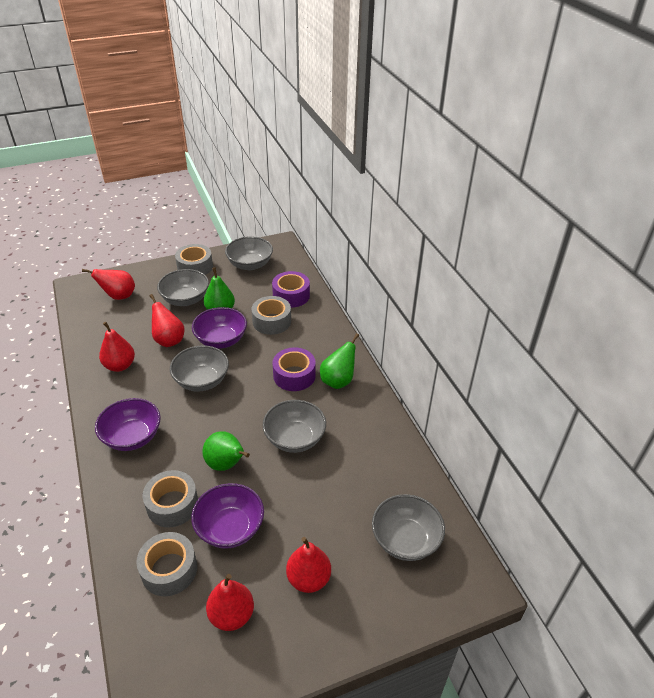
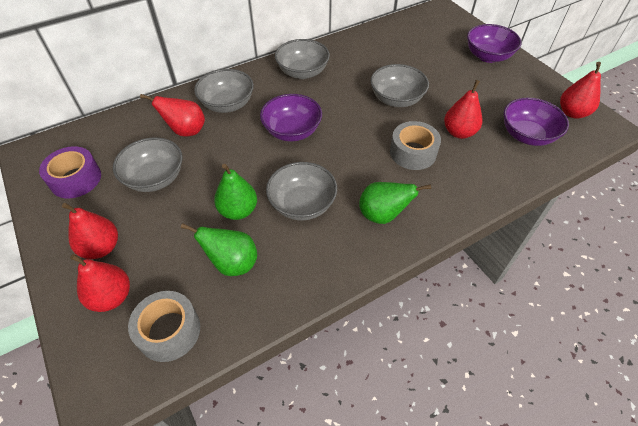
grey tape: [136,532,197,596] [142,470,198,527] [175,244,213,275] [251,296,291,335] = 4 -> [128,291,200,362] [390,121,441,170] = 2
purple tape: [272,271,310,308] [272,347,316,391] = 2 -> [39,146,101,198] = 1

